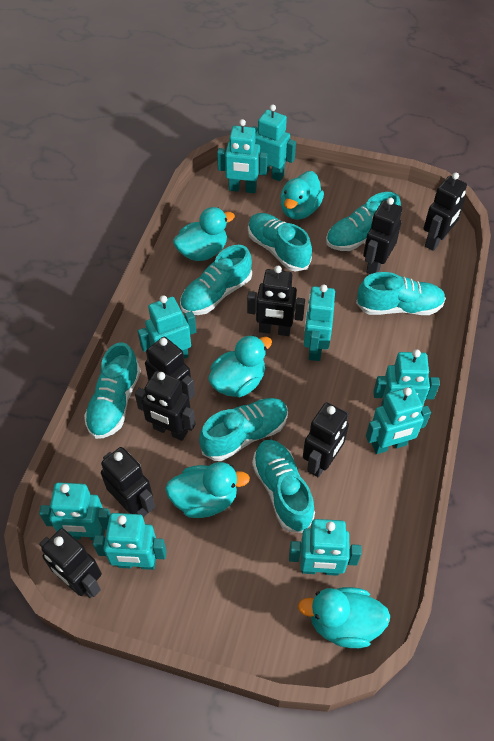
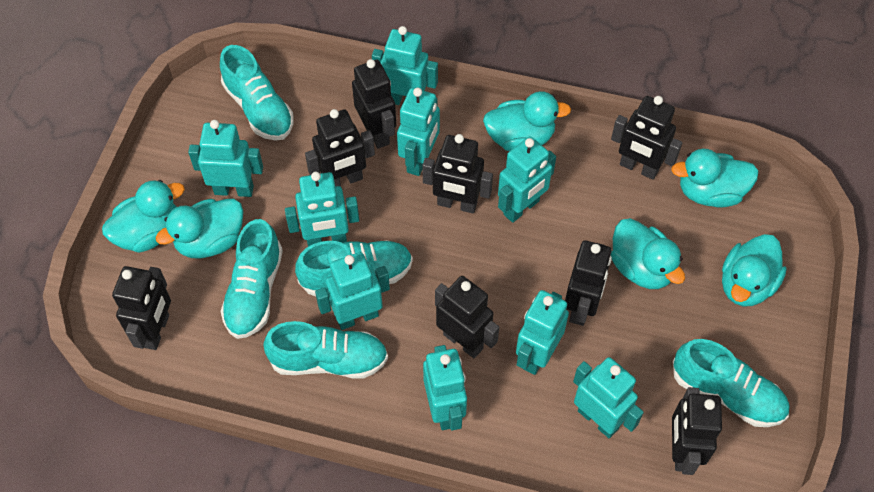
turquoise duck: [165,462,250,518] [173,207,235,261] [208,335,272,397] [280,171,324,220] [298,587,390,648] = 5 -> [102,180,185,253] [156,199,243,259] [483,91,571,151] [611,218,685,289] [671,149,759,207] [722,234,787,307] = 6
turquoise shoe: [84,342,141,439] [180,245,252,315] [199,398,288,461] [248,213,312,272] [252,440,315,533] [326,192,401,251] [356,272,446,315] = 7 -> [220,45,294,141] [221,219,283,339] [263,321,388,379] [295,240,413,297] [673,339,789,427] = 5

